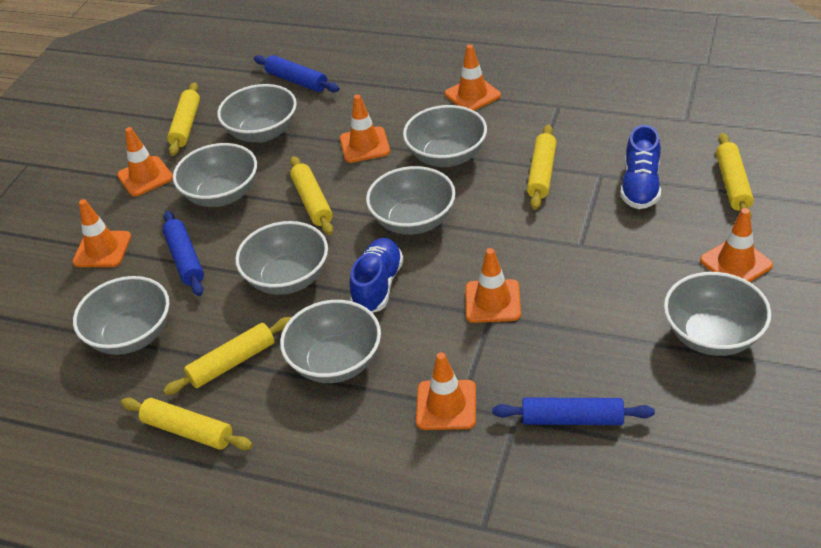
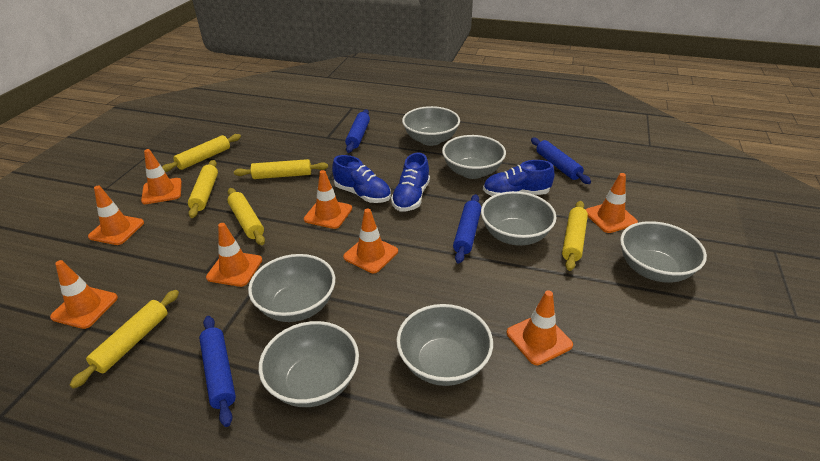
blue rolling pin: [162,211,204,296] [254,55,339,92] [492,397,655,425] = 3 -> [199,316,236,427] [345,109,370,153] [453,194,481,264] [531,138,591,184] = 4
blue shoe: [350,238,404,313] [620,125,661,209] = 2 -> [332,155,391,203] [391,153,430,212] [483,160,555,196] = 3
grey bowl: [73,276,169,355] [173,143,257,207] [217,84,297,143] [235,221,328,295] [280,300,381,383] [366,166,455,235] [403,105,487,167] [664,272,771,356] = 8 -> [248,254,335,322] [259,321,359,407] [396,304,493,386] [402,106,460,146] [442,135,506,179] [481,191,557,246] [620,221,707,282] = 7
orange traffic cone: [73,199,131,267] [117,127,173,197] [340,94,390,163] [416,352,476,430] [445,44,501,111] [465,248,521,323] [700,208,773,282] = 7 -> [50,260,118,329] [88,186,144,245] [141,149,182,204] [206,223,262,287] [304,170,352,229] [343,209,398,273] [507,290,573,365] [585,173,638,233] = 8

